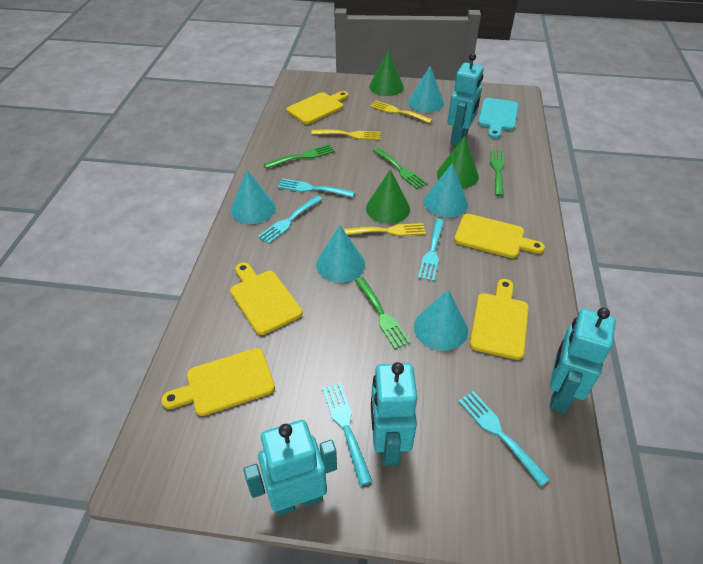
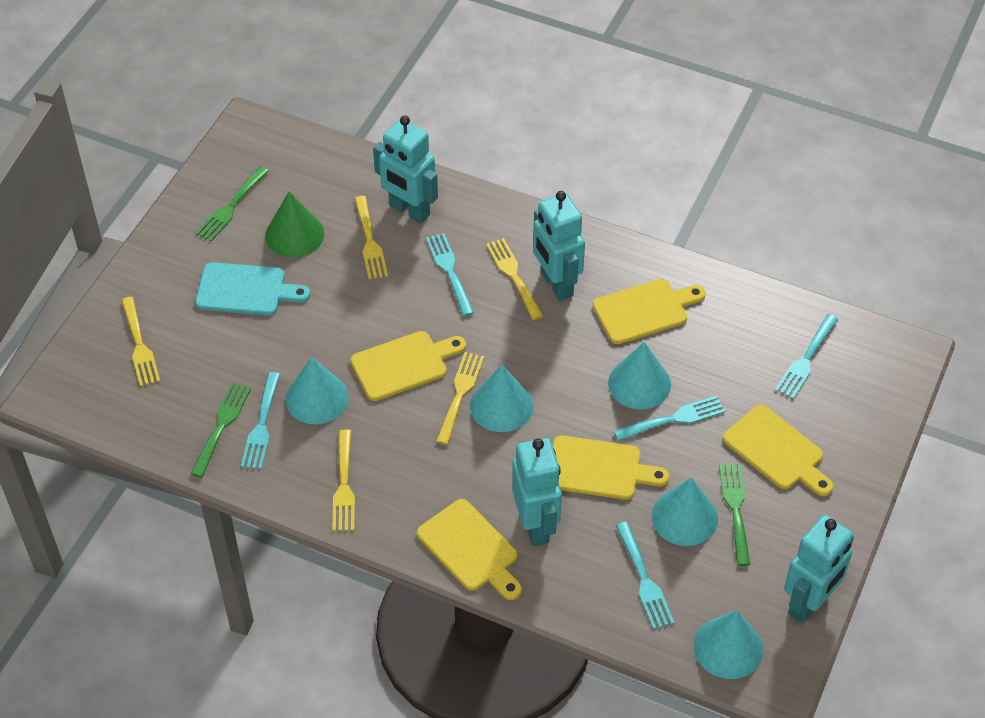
green cone: [366,169,410,224] [369,50,404,96] [437,136,479,188] = 3 -> [265,191,324,257] = 1
green fork: [264,144,335,169] [354,277,411,349] [372,147,428,189] [490,150,504,196] = 4 -> [191,383,251,478] [196,166,269,242] [719,463,750,566] = 3
yellow fork: [311,130,381,140] [343,223,426,236] [370,101,433,124] = 3 -> [121,297,160,387] [332,430,355,531] [354,196,388,280] [436,352,484,445] [486,238,543,320] = 5

